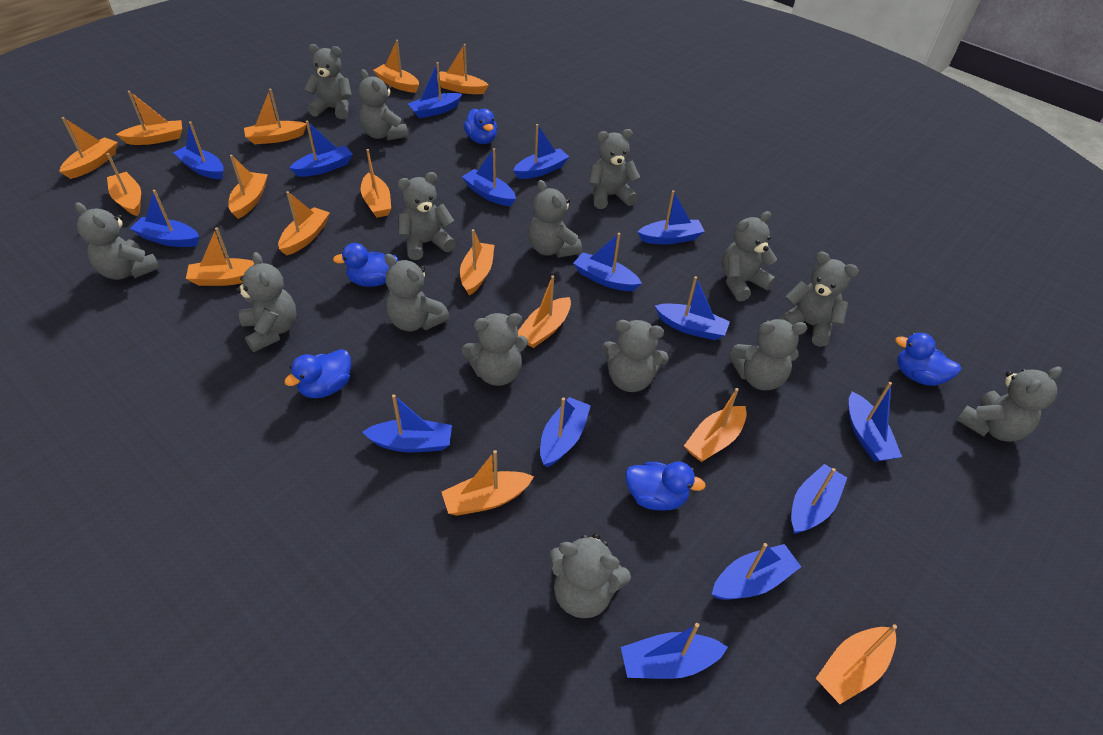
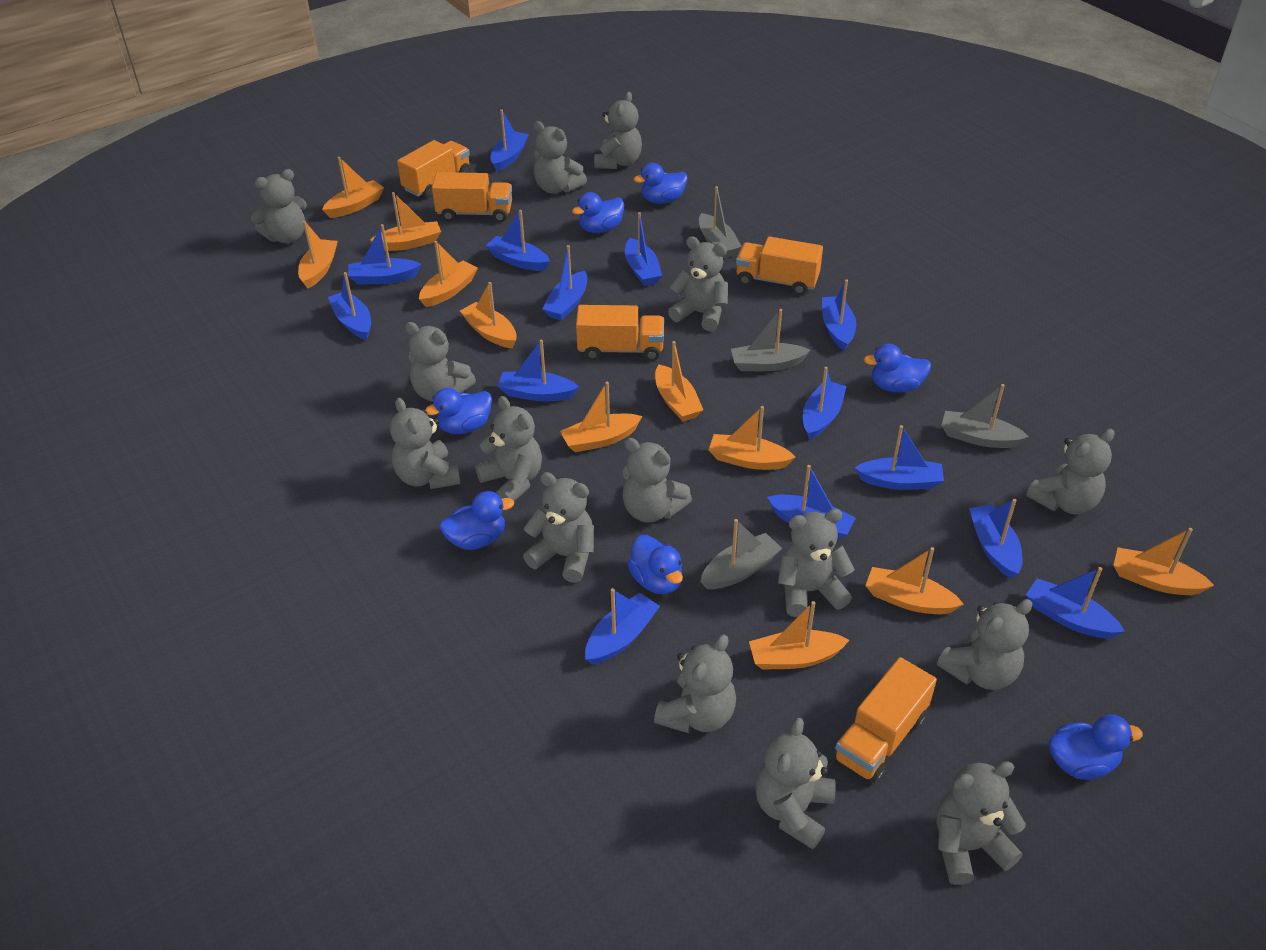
blue boat: [130,190,199,247] [173,121,223,179] [290,121,353,177] [362,394,452,452] [408,62,462,118] [462,148,516,206] [513,124,569,179] [540,397,591,467] [573,233,642,291] [621,623,728,679] [638,190,705,244] [655,276,730,340] [712,543,801,600] [791,464,847,534] [849,382,902,462] = 15 -> [328,272,371,340] [348,224,421,284] [485,210,550,271] [491,110,529,171] [498,339,579,401] [543,245,588,321] [585,588,660,665] [625,212,662,286] [767,465,856,540] [803,367,847,440] [822,279,856,350] [855,425,944,490] [969,499,1023,579] [1026,567,1125,638] = 14
blue duck: [284,349,351,398] [333,243,398,287] [463,109,497,144] [625,461,706,511] [895,333,961,386] = 5 -> [425,388,492,434] [439,491,514,550] [572,192,624,233] [627,535,683,594] [634,163,688,204] [864,344,931,392] [1049,714,1143,780] = 7
grey boat: none = 0 -> [699,186,742,258] [700,519,782,589] [731,309,810,371] [941,384,1029,448] = 4
orange boat: [59,117,118,179] [107,153,141,216] [116,91,182,145] [186,227,254,286] [228,155,268,219] [244,89,306,144] [278,191,330,256] [361,149,391,218] [373,40,419,93] [437,44,488,94] [442,450,534,516] [460,229,494,295] [518,275,571,348] [684,388,747,462] [816,624,897,704] = 15 -> [298,221,338,288] [322,157,384,218] [370,192,441,251] [419,241,478,307] [460,282,517,348] [560,382,642,452] [655,341,703,422] [709,406,795,470] [749,601,849,670] [865,547,963,614] [1113,528,1214,595] = 11
orange truck: none = 0 -> [397,140,471,198] [432,172,512,222] [576,305,664,361] [736,236,823,295] [833,657,937,784] = 5

